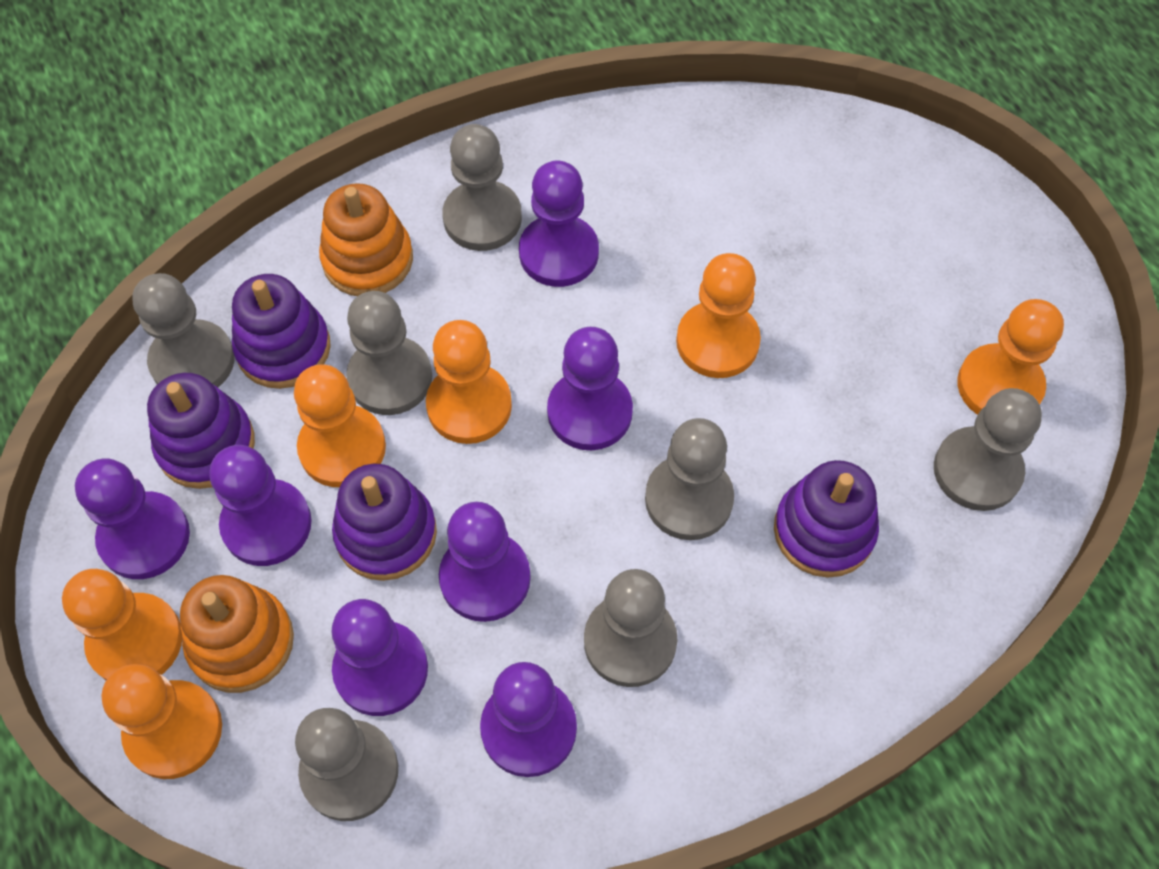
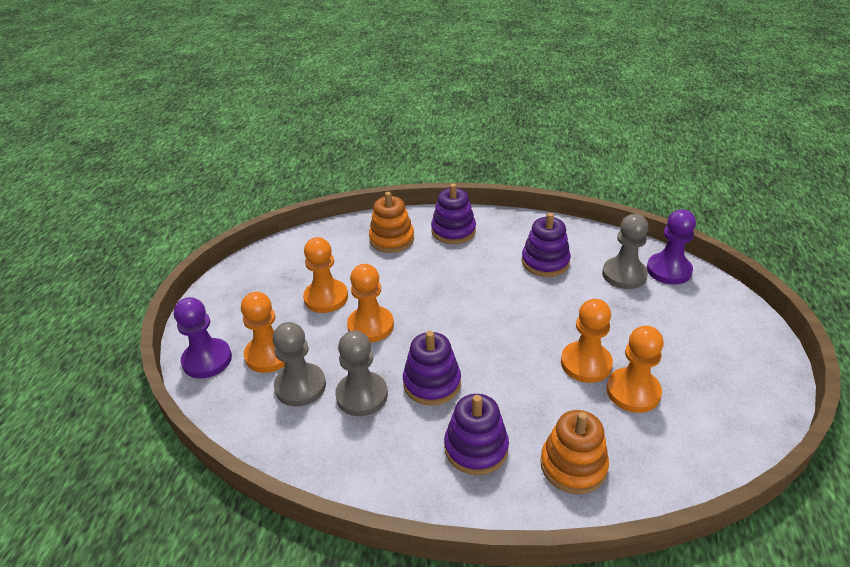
grey pawn: [132,273,235,387] [295,708,398,821] [346,291,432,415] [443,124,522,251] [584,569,677,687] [645,418,734,540] [934,388,1042,511] = 7 -> [273,322,326,407] [335,331,388,416] [602,214,648,289] = 3
orange pawn: [62,569,182,680] [101,664,222,779] [294,364,386,487] [426,320,512,444] [676,253,761,378] [957,299,1064,415] = 6 -> [241,292,285,373] [303,237,348,313] [347,264,394,343] [561,299,613,383] [606,326,664,413] = 5
purple pawn: [75,458,190,579] [209,445,312,566] [331,599,428,716] [439,502,531,622] [480,662,577,777] [519,160,599,287] [547,327,633,450] = 7 -> [174,297,232,379] [647,210,696,285] = 2

